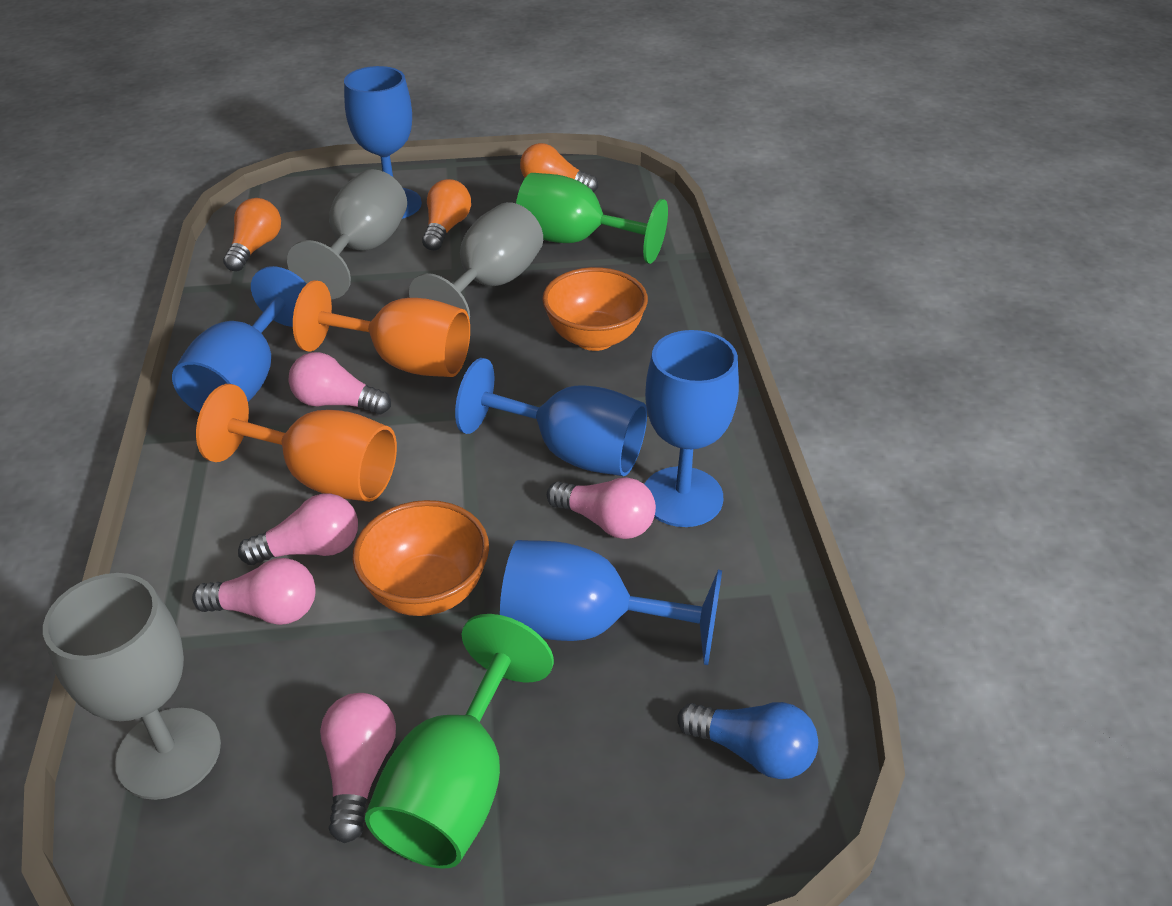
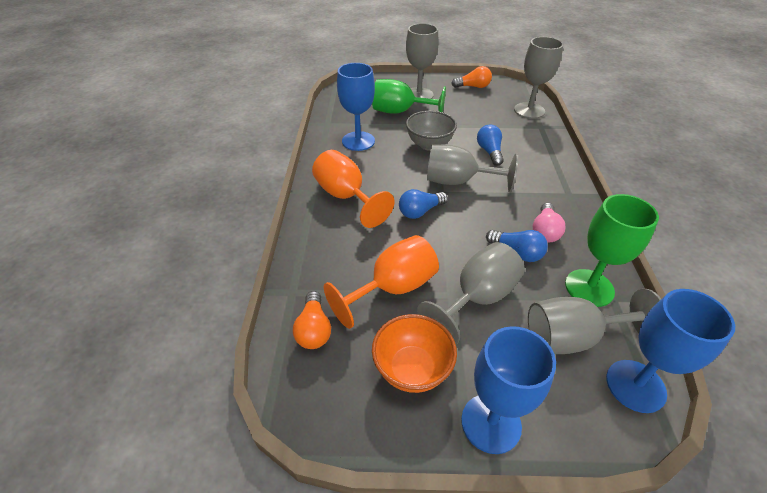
blue goblet: [172,266,307,413] [344,66,422,219] [455,358,647,476] [500,540,722,665] [645,330,739,527] = 5 -> [337,63,375,151] [461,326,556,454] [606,289,735,413] = 3
blue light bulb: [677,702,818,779] = 1 -> [399,189,448,219] [477,124,504,166] [486,230,548,262] = 3
grey bowl: none = 0 -> [406,111,457,151] = 1
grey goblet: [43,573,221,800] [287,169,407,299] [409,202,543,320] = 3 -> [406,23,439,99] [417,242,525,344] [427,145,518,192] [514,37,563,119] [528,289,661,354] = 5
orange bowl: [353,500,489,616] [542,267,648,351] = 2 -> [372,314,457,393] = 1
orange light bulb: [223,198,281,271] [422,179,471,251] [520,143,598,192] = 3 -> [293,291,331,349] [451,66,492,88] = 2
pink light bulb: [192,558,316,625] [238,493,358,565] [288,352,391,415] [320,693,396,843] [547,477,656,539] = 5 -> [532,203,565,243] = 1

